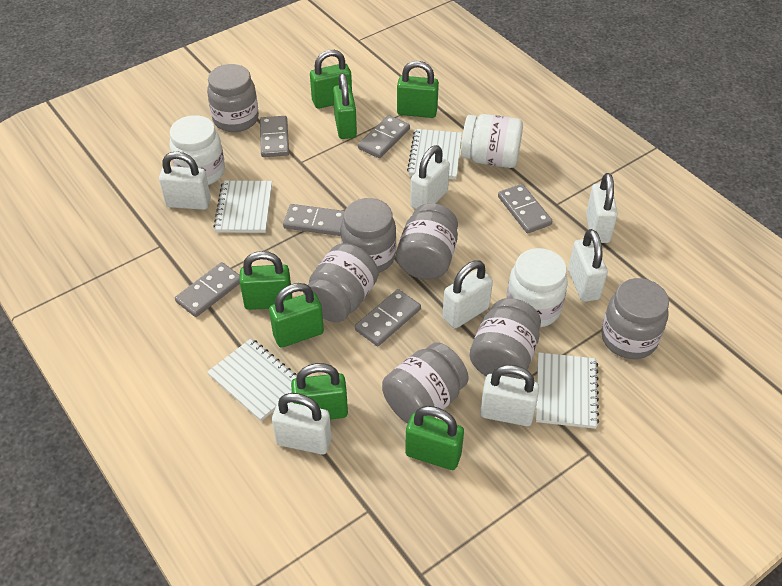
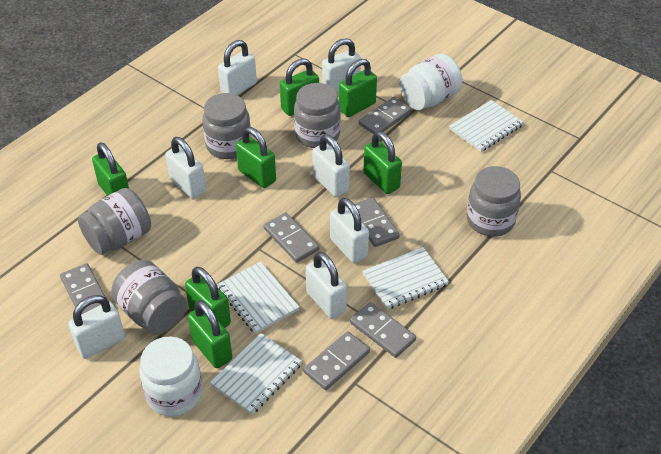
grey jar: [207,64,259,132] [303,243,378,322] [341,198,396,273] [382,342,469,424] [396,203,458,280] [470,298,541,379] [601,278,669,359] = 7 -> [78,188,151,255] [111,260,187,335] [203,93,251,159] [294,83,341,148] [467,166,521,237] = 5
white jar: [169,115,225,185] [461,114,523,168] [507,248,568,327] = 3 -> [140,336,203,417] [399,53,462,110] = 2

